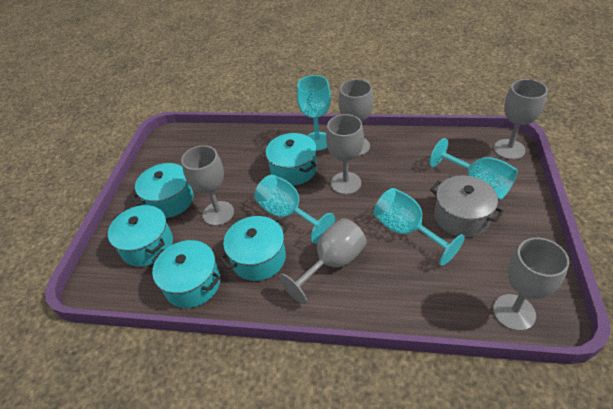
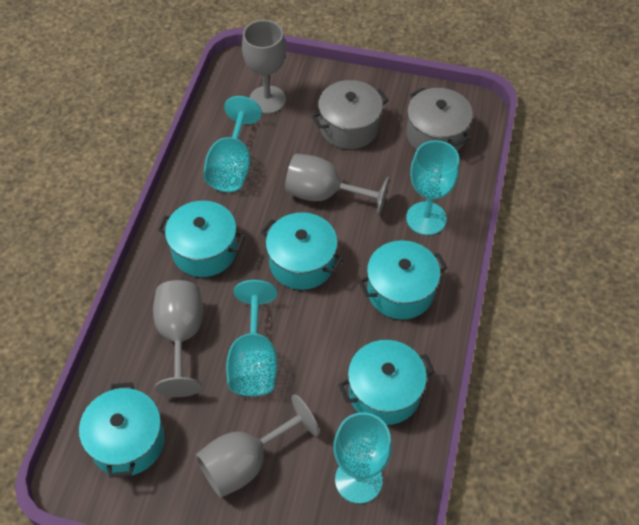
grey goblet: [181,145,234,226] [279,218,367,304] [326,114,364,195] [338,79,373,156] [493,238,569,331] [494,79,548,160] = 6 -> [153,280,203,397] [195,394,319,498] [242,20,286,114] [285,154,389,217] = 4
grey pot: [430,175,504,237] = 1 -> [311,80,389,149] [406,88,473,151] = 2

